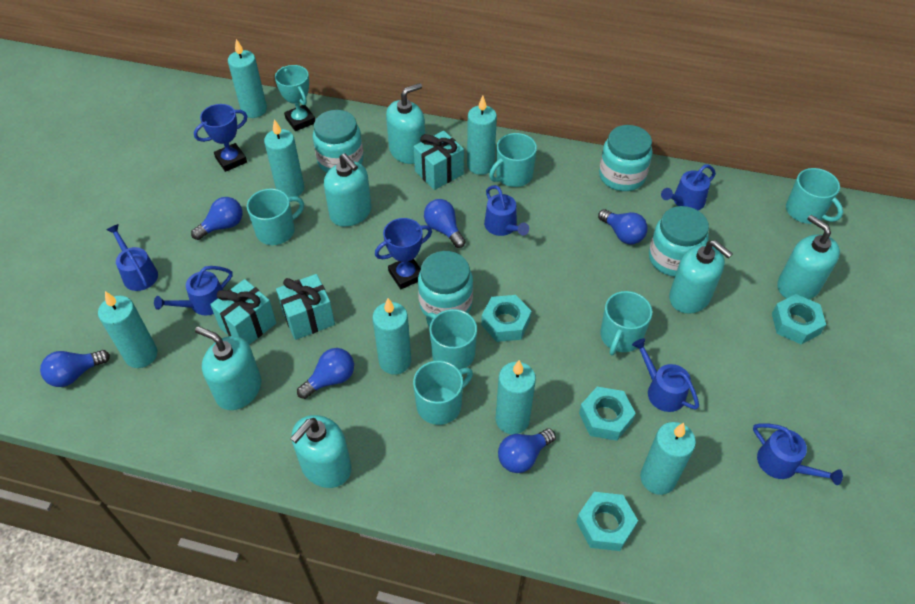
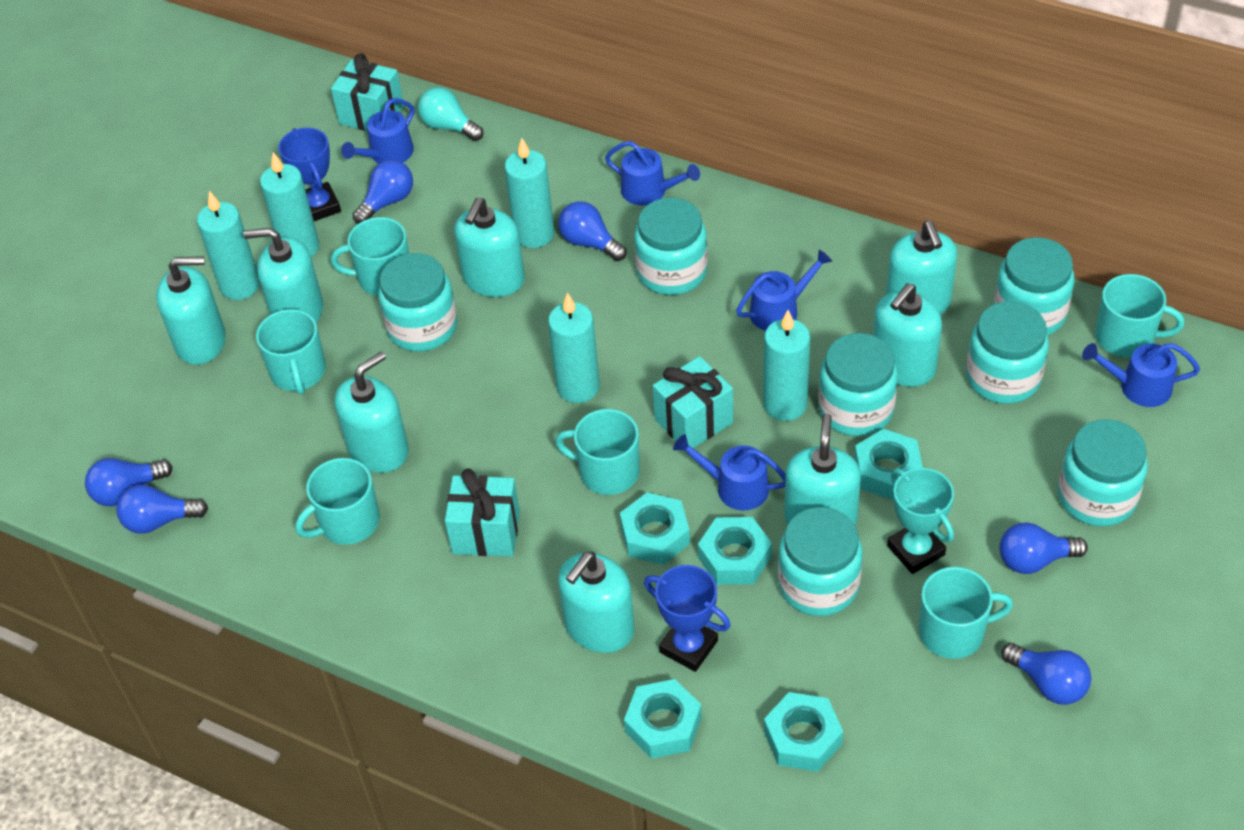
blue watering can: [106,224,158,291] [154,266,233,315] [484,185,529,236] [632,338,699,412] [661,165,716,210] [753,423,843,485] = 6 -> [341,98,414,164] [605,141,700,205] [673,434,785,510] [736,250,832,331] [1082,343,1200,407] = 5
turquoise candle: [98,291,157,368] [228,39,267,118] [264,119,304,197] [372,298,411,375] [467,96,497,175] [496,360,536,435] [640,422,696,495] = 7 -> [197,191,260,300] [260,152,319,257] [505,138,554,248] [548,292,600,403] [763,310,810,421] = 5
turquoise jar: [313,110,364,173] [418,251,473,320] [599,125,652,191] [649,206,709,277] = 4 -> [378,253,457,352] [635,198,708,295] [778,507,863,616] [818,333,898,436] [966,301,1049,404] [994,237,1075,336] [1058,419,1148,527] = 7
turquoise light bulb: none = 0 -> [418,87,483,141] = 1
turquoise nut: [481,295,531,342] [576,492,638,551] [579,387,636,441] [772,294,826,344] = 4 -> [620,493,690,565] [624,679,702,759] [698,517,772,585] [764,692,843,772] [854,429,923,500] = 5
turquoise soap dispenser: [195,326,262,410] [290,415,352,488] [324,154,371,227] [386,83,425,164] [669,240,733,314] [777,215,840,300] = 6 -> [156,256,226,365] [243,228,323,323] [335,351,409,473] [454,198,525,297] [558,552,635,653] [784,413,861,525] [873,283,942,387] [886,221,957,315] = 8

